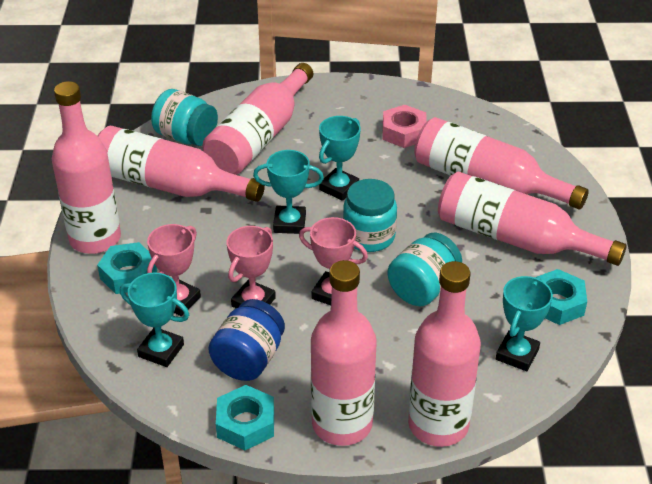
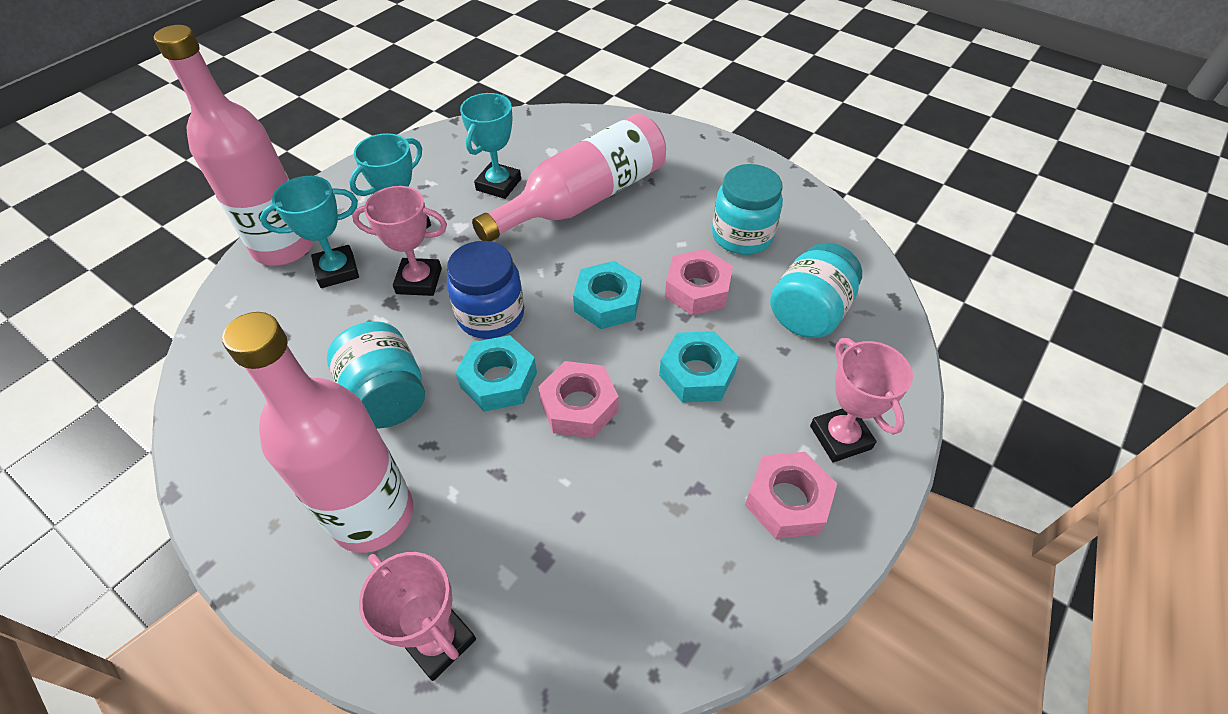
pink bottle: [52,81,121,254] [98,126,265,202] [202,63,313,175] [311,260,377,446] [408,261,481,447] [414,117,589,210] [438,172,627,266] = 7 -> [154,25,314,265] [222,312,413,553] [472,113,666,241] = 3
pink nut: [382,105,427,148] = 1 -> [538,361,619,438] [665,249,733,315] [745,452,837,539] = 3
turquoise trophy: [120,272,189,367] [253,150,324,234] [319,116,361,201] [496,276,553,371] = 4 -> [260,176,359,288] [349,133,431,229] [460,93,521,199] = 3

